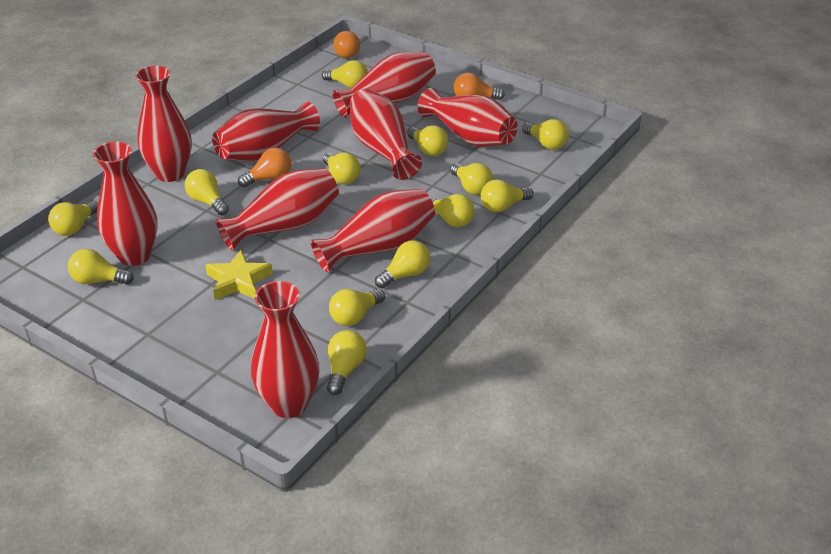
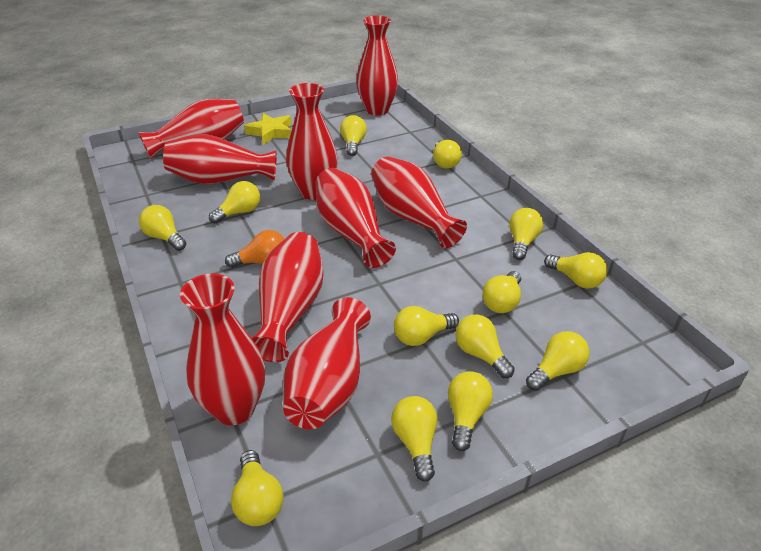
orange light bulb: [238,147,291,187] [333,31,360,58] [453,73,505,100] = 3 -> [225,230,284,268] = 1

